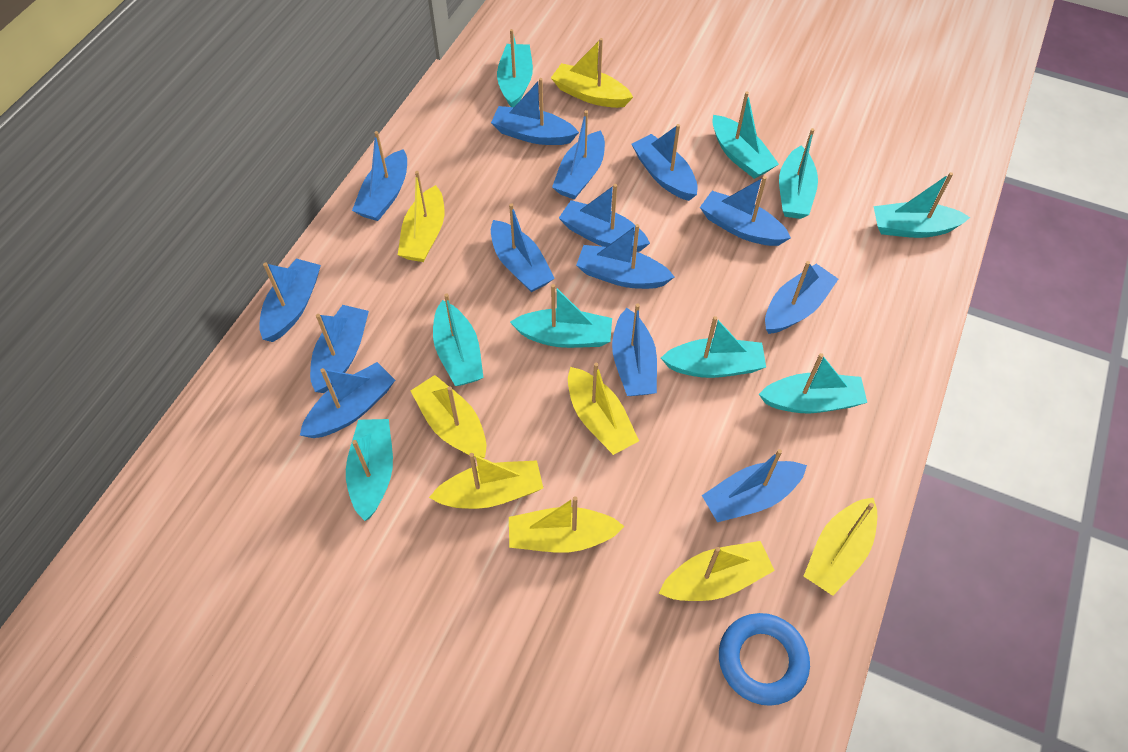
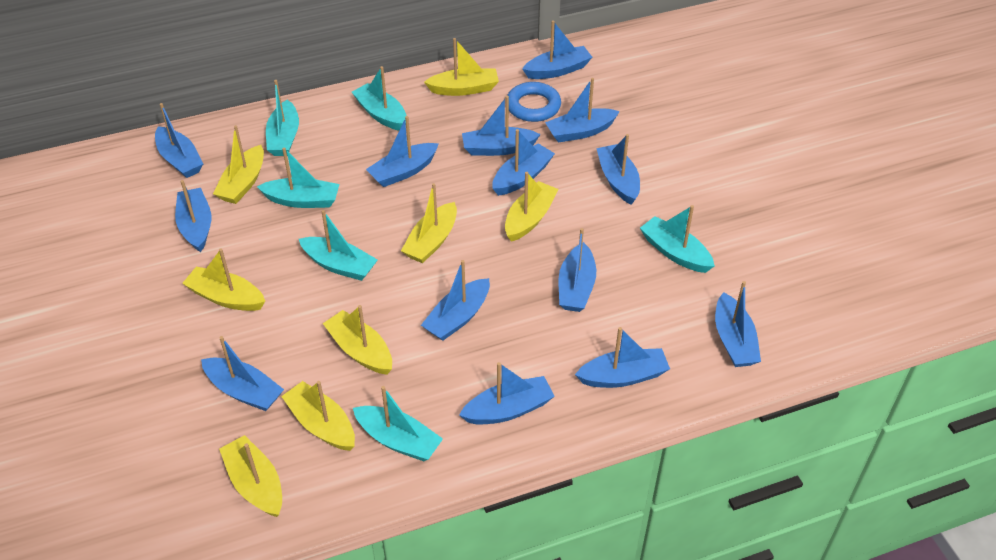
turquoise boat: [346,419,393,521] [433,293,484,386] [497,29,533,107] [510,284,612,348] [661,316,766,378] [712,92,779,179] [759,353,867,413] [779,128,818,219] [873,172,970,238] = 9 -> [257,147,340,208] [266,80,299,156] [299,210,378,281] [352,66,407,131] [353,386,443,461] [640,205,715,273] = 6

